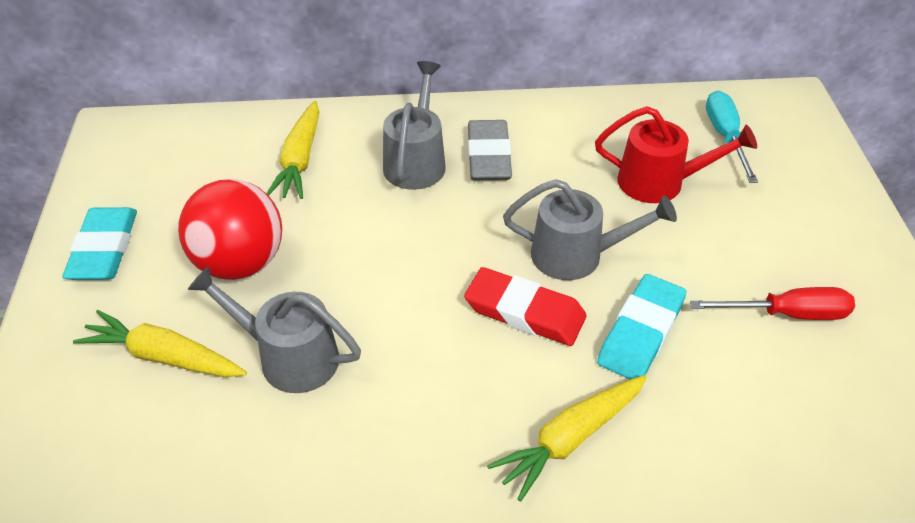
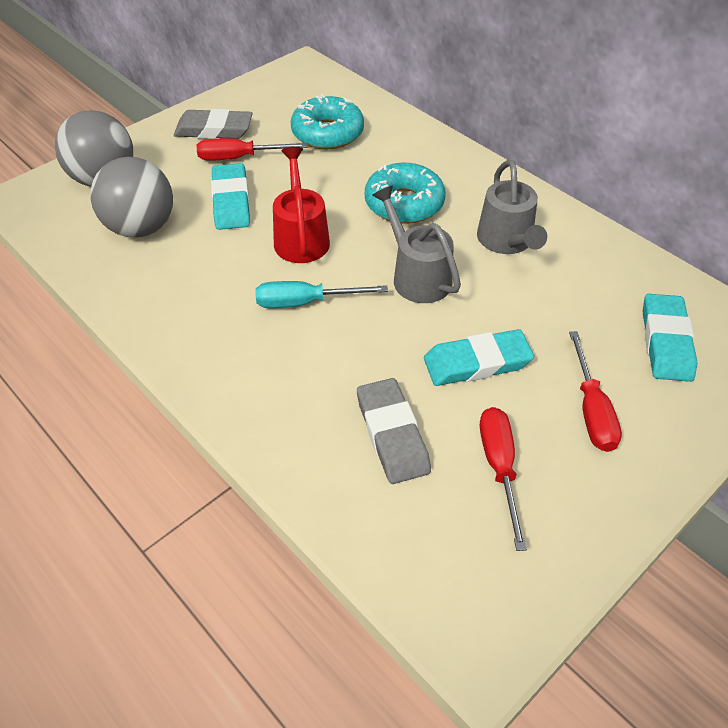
grey ball: none = 0 -> [55,110,133,187] [91,157,173,238] = 2
grey eraser: [468,120,512,180] = 1 -> [174,109,253,139] [357,378,431,484] = 2
grey watering can: [187,266,361,393] [383,61,446,190] [503,179,677,280] = 3 -> [372,185,461,303] [477,160,547,254] = 2
red ball: [178,179,282,280] = 1 -> none = 0
red eraser: [464,267,587,346] = 1 -> none = 0
red screwdriver: [690,287,855,320] = 1 -> [197,138,307,161] [480,407,527,551] [569,331,622,452] = 3
turquoise donut: none = 0 -> [291,94,364,150] [365,163,446,224] = 2
turquoise eraser: [62,207,137,280] [597,274,687,379] = 2 -> [211,163,250,230] [424,329,534,386] [643,294,697,382] = 3
yellow carrot: [73,310,247,377] [266,101,319,199] [487,375,647,502] = 3 -> none = 0

